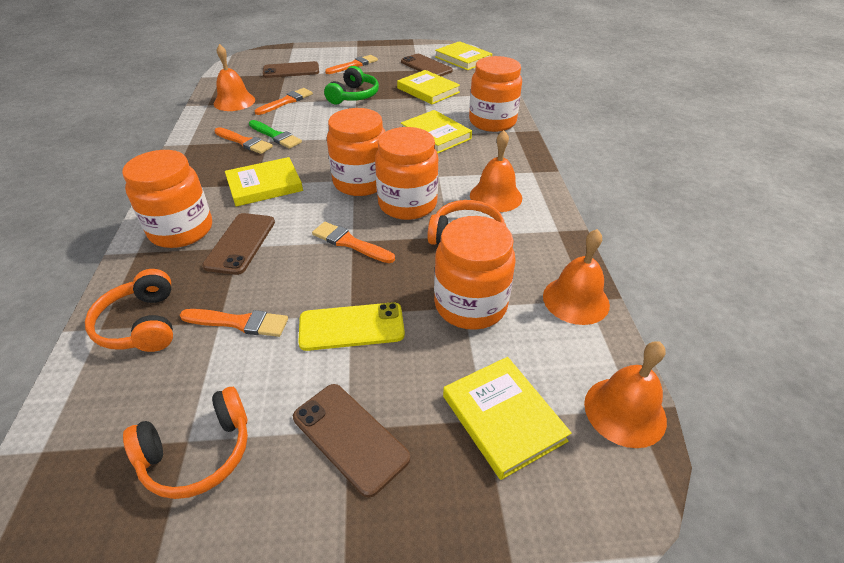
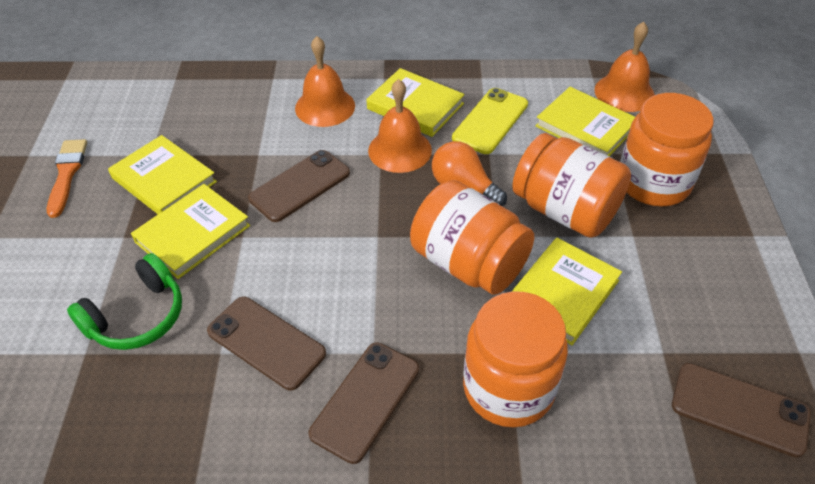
green brush: [249,120,302,149] = 1 -> none = 0
orange bell: [214,44,255,111] [470,130,522,212] [543,229,610,325] [584,341,667,448] = 4 -> [295,36,355,127] [368,79,432,173] [594,22,655,112] = 3
orange brush: [180,309,288,337] [214,127,273,154] [255,88,313,115] [312,222,395,263] [325,55,378,74] = 5 -> [47,139,87,218] = 1
orange headphones: [85,269,173,352] [123,387,248,499] [427,200,506,245] = 3 -> none = 0
orange jar: [122,150,212,248] [327,108,385,196] [375,127,439,220] [434,216,516,330] [469,56,522,132] = 5 -> [410,180,534,294] [463,291,568,428] [512,133,631,238] [620,93,714,206] = 4
orange light bulb: none = 0 -> [432,141,507,206] = 1

